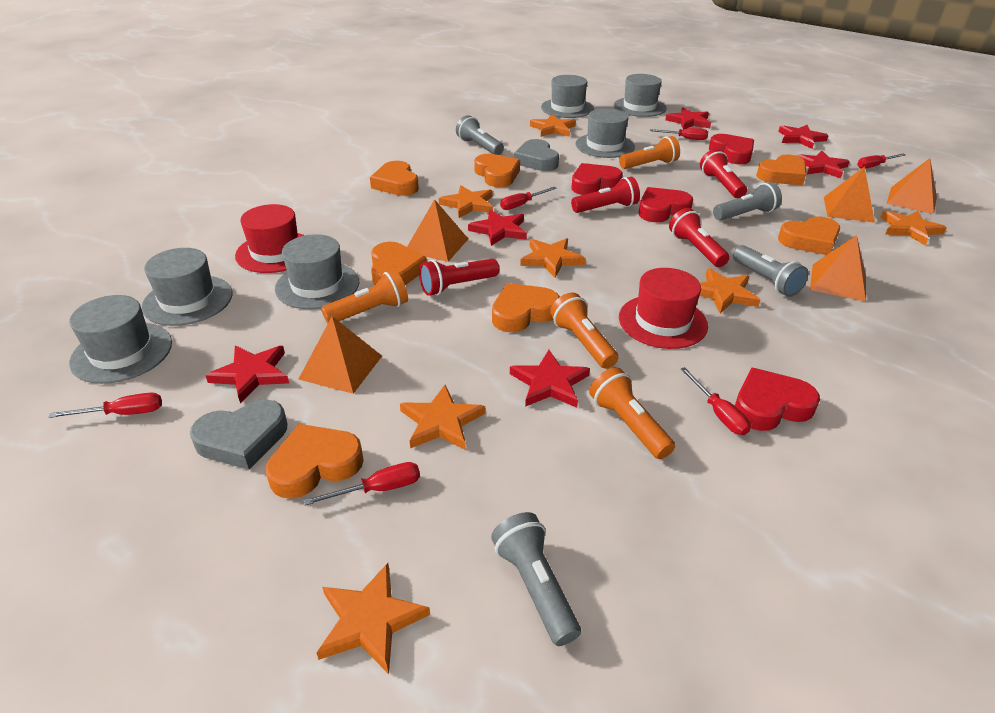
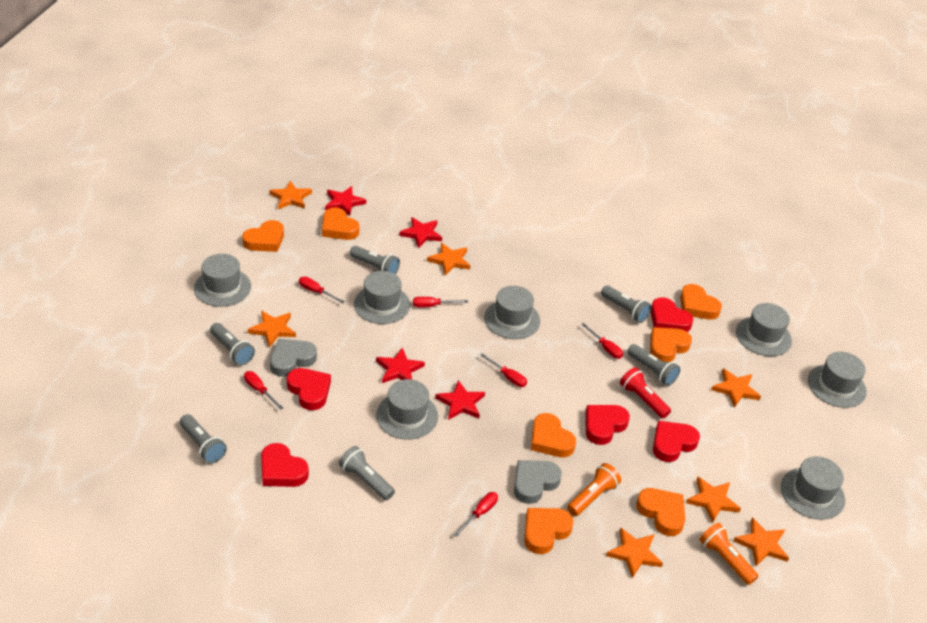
grey flashlight: [456,115,504,155] [491,512,581,646] [713,182,782,221] [733,245,808,297] = 4 -> [180,414,227,464] [210,323,255,365] [339,446,395,500] [350,246,400,274] [601,285,652,323] [627,344,680,386] = 6
grey hat: [69,295,172,384] [142,248,233,326] [275,234,359,309] [541,75,594,118] [575,108,635,158] [613,74,667,117] = 6 -> [194,254,251,307] [354,271,410,324] [376,379,438,440] [484,286,540,339] [736,303,792,356] [781,456,845,520] [808,352,867,408] = 7
orange flashlight: [321,270,408,324] [550,293,619,369] [589,367,675,459] [619,136,680,169] = 4 -> [567,463,621,516] [700,523,759,585] = 2
orange pyramid: [299,316,382,394] [407,199,468,262] [810,235,866,302] [824,166,875,223] [887,158,937,214] = 5 -> none = 0
red flashlight: [419,258,499,296] [571,177,640,213] [669,208,729,267] [700,149,747,198] = 4 -> [620,367,671,419] = 1
red hat: [235,204,305,273] [619,268,708,349] = 2 -> none = 0
red heart: [571,163,623,195] [639,187,693,222] [709,134,754,164] [735,368,820,431] = 4 -> [261,443,309,487] [287,368,331,410] [585,405,630,445] [650,297,693,332] [653,421,700,462] = 5
red star: [205,345,289,403] [468,210,527,246] [510,350,590,408] [665,108,711,130] [778,125,829,149] [796,151,850,178] = 6 -> [325,186,366,216] [376,348,425,383] [399,217,442,248] [435,380,485,420] = 4

